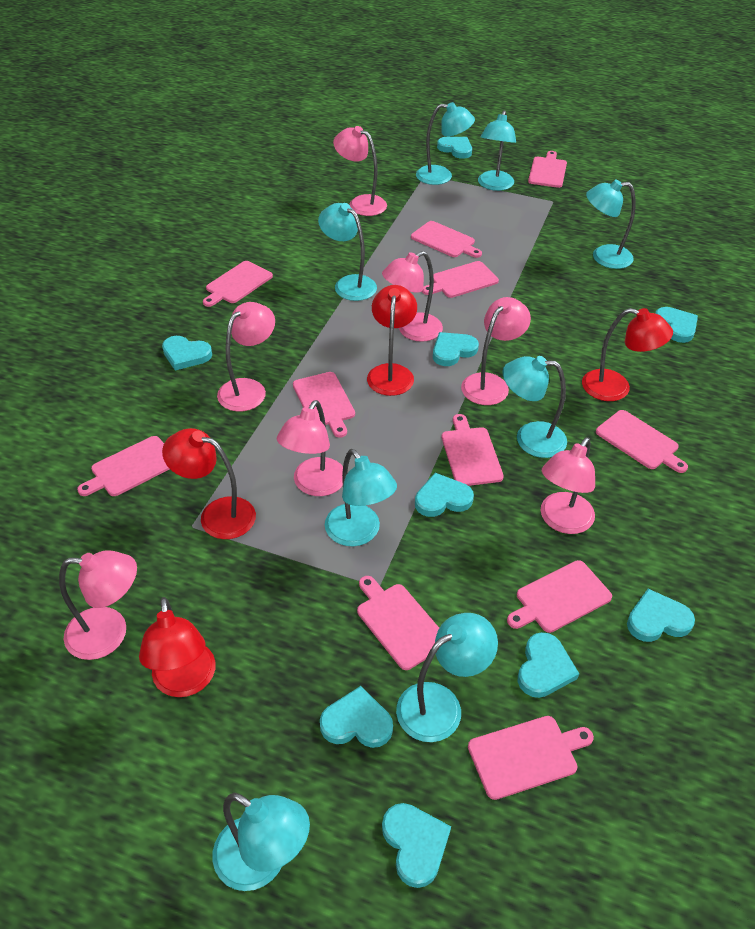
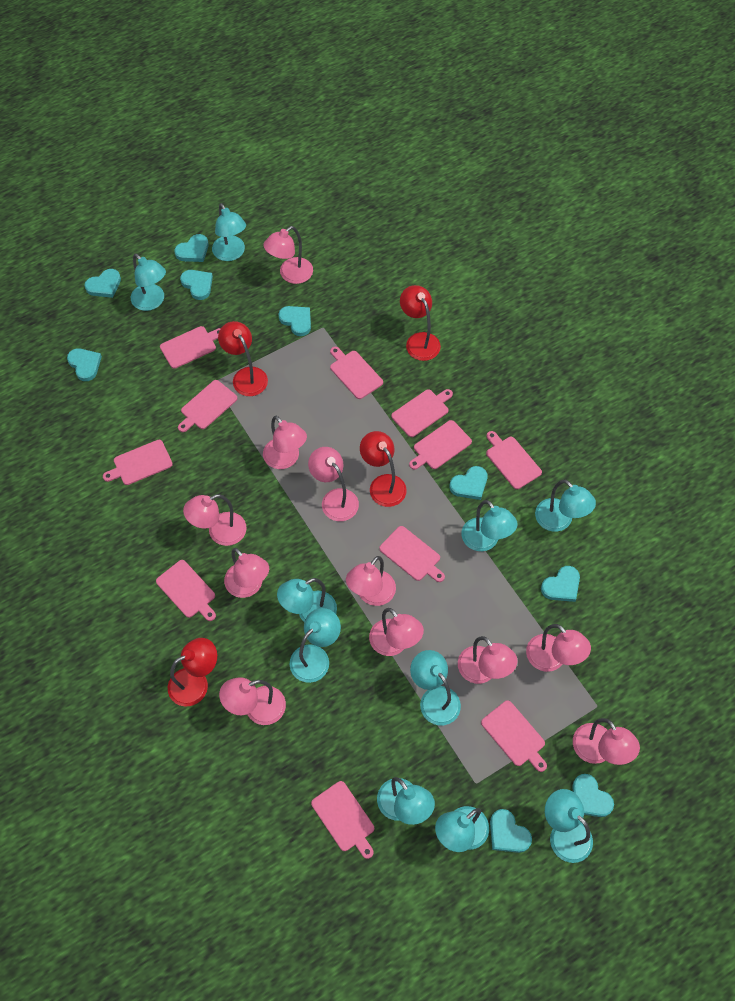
pink lamp: [59,550,137,660] [217,302,275,411] [277,400,343,496] [333,126,387,216] [382,251,443,342] [461,297,531,405] [540,437,595,534] = 7 -> [183,494,246,546] [219,677,286,725] [224,548,269,598] [263,226,313,284] [263,416,307,469] [308,447,359,521] [346,556,396,606] [369,608,424,656] [458,636,518,684] [526,624,591,672] [573,718,640,765] = 11
turquoise lamp: [212,793,310,891] [318,203,377,301] [325,449,397,546] [396,613,498,742] [416,102,475,185] [478,110,516,191] [503,356,567,458] [586,179,636,269] = 8 -> [131,253,166,311] [212,203,246,261] [277,578,337,622] [289,608,341,683] [377,777,435,825] [410,650,461,725] [435,806,489,852] [462,500,518,551] [535,480,596,532] [545,789,593,863] = 10

